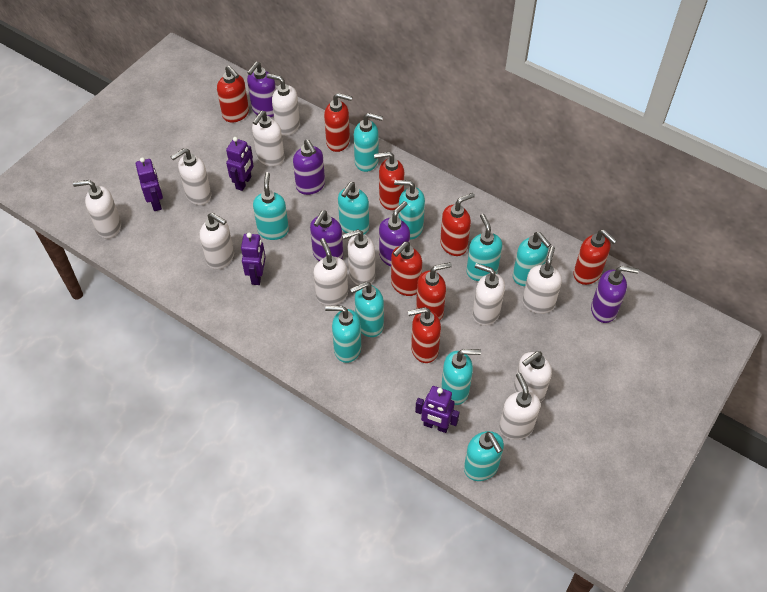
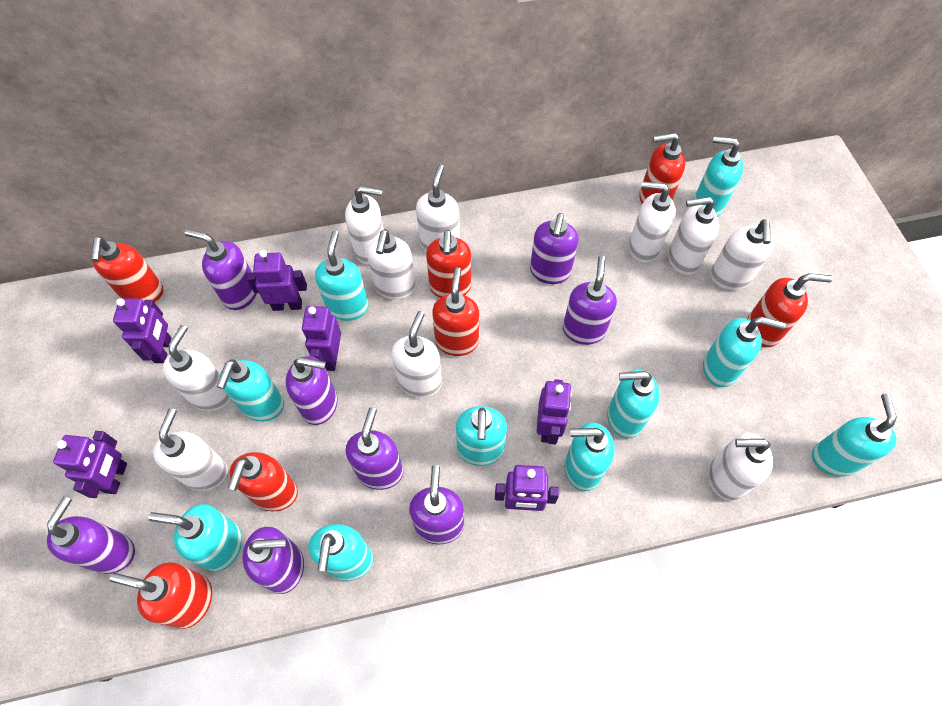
purple robot: [136,157,163,211] [226,137,254,191] [241,233,266,285] [415,386,460,433] = 4 -> [53,431,127,498] [113,298,172,363] [247,250,307,311] [302,306,341,371] [495,465,559,511] [537,379,572,445] = 6
purple soap dispenser: [247,62,276,117] [293,139,325,195] [310,210,343,261] [379,201,410,266] [591,266,639,323] = 5 -> [47,497,135,574] [185,229,257,310] [242,527,304,594] [286,356,338,425] [346,407,403,490] [409,465,464,545] [530,213,579,284] [563,256,617,345] = 8
red soap dispenser: [217,66,249,122] [324,93,352,152] [374,152,404,210] [391,242,422,296] [408,307,441,363] [416,262,452,320] [440,193,475,256] [573,230,617,285] = 8 -> [91,237,163,302] [110,562,212,629] [227,452,298,511] [426,230,471,298] [432,267,479,356] [639,133,686,204] [747,273,832,347] = 7
white soap dispenser: [73,180,121,238] [171,148,211,205] [200,213,234,269] [252,111,285,166] [267,73,300,136] [313,238,348,306] [342,229,375,285] [473,263,505,326] [499,373,540,440] [514,351,552,403] [522,246,562,314] = 11 -> [153,408,228,491] [163,325,231,411] [345,186,384,265] [367,229,416,300] [392,311,442,398] [416,164,460,252] [629,181,676,263] [668,197,719,275] [708,432,773,501] [710,219,774,290] = 10

